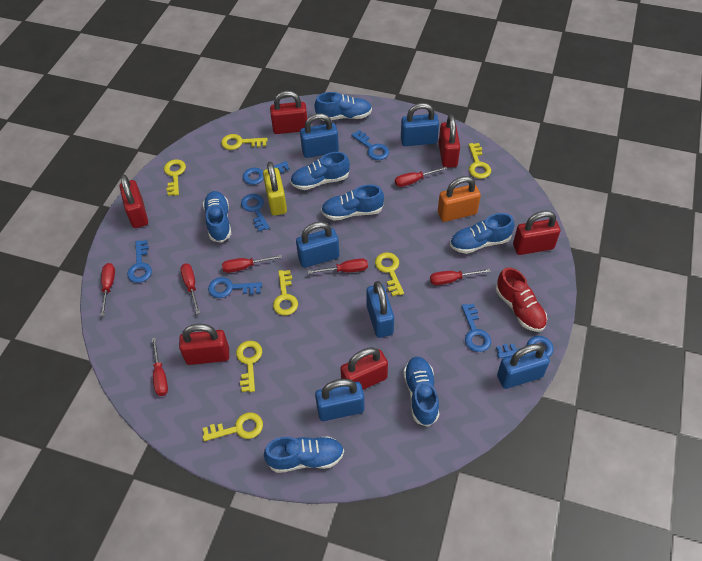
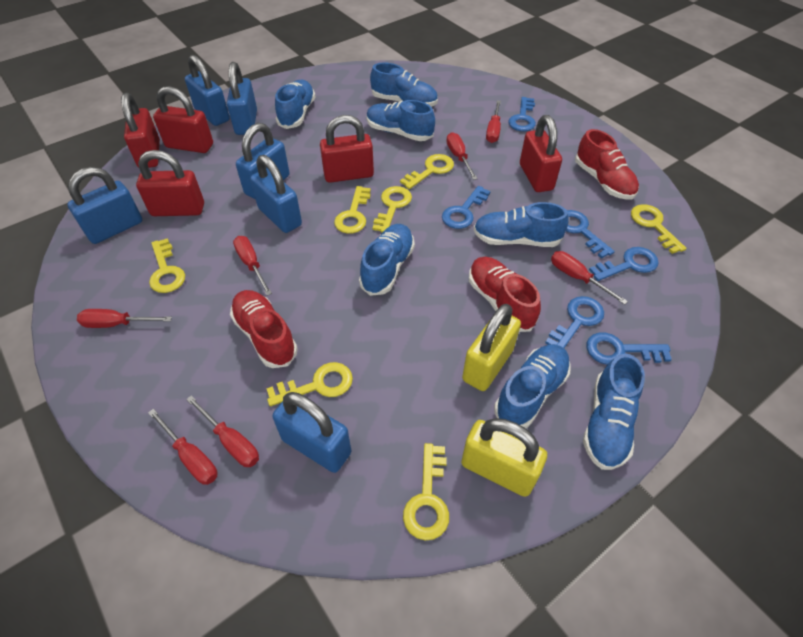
blue key: [127,240,152,283] [208,277,262,298] [241,194,270,232] [243,161,289,185] [351,130,389,160] [462,303,491,352] [496,336,554,359] = 7 -> [442,186,490,229] [508,97,536,131] [545,296,604,348] [566,210,615,259] [586,332,672,365] [589,247,659,281] = 6
orange padlock: [438,176,481,222] = 1 -> none = 0
red padlock: [120,174,148,228] [179,324,229,365] [270,91,307,134] [340,347,388,390] [439,115,460,168] [513,211,560,255] = 6 -> [121,93,160,168] [136,150,204,216] [153,86,213,153] [320,115,374,183] [520,115,562,192] = 5
red shoe: [496,267,547,332] = 1 -> [230,290,298,368] [469,257,541,332] [575,129,639,200] = 3
yellow padlock: [263,162,287,216] = 1 -> [461,418,547,497] [462,304,521,391] = 2

